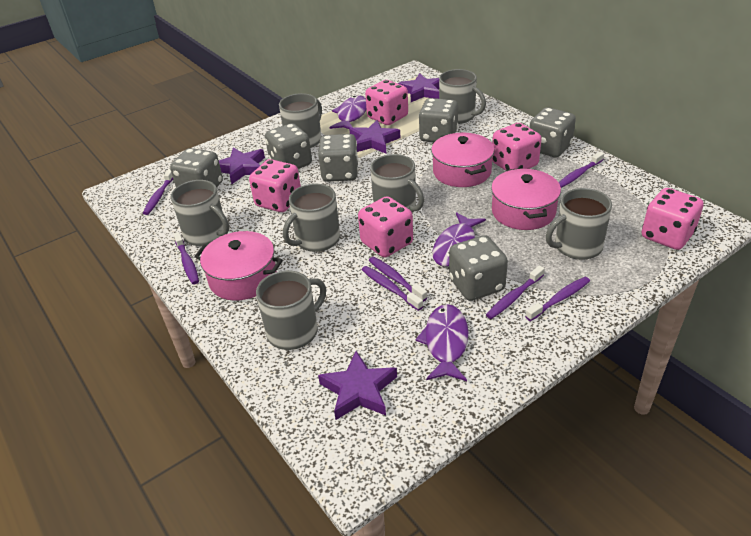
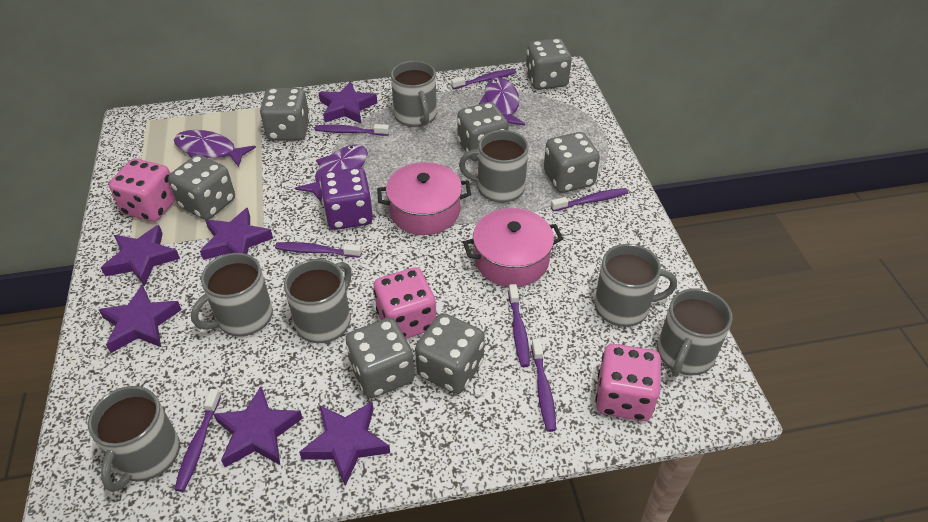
grey dice: [170,148,223,188] [265,123,312,169] [318,134,358,182] [419,98,458,142] [449,235,508,301] [529,107,576,158] = 6 -> [168,155,235,220] [260,88,310,141] [346,318,415,398] [415,313,485,394] [457,102,509,161] [526,38,572,90] [544,132,600,193] = 7
pink dice: [249,159,301,212] [358,196,413,257] [365,80,408,125] [492,123,542,171] [642,188,704,250] = 5 -> [109,159,176,222] [373,267,437,339] [595,344,662,421] = 3
pink pot: [194,231,283,300] [431,133,494,187] [491,168,561,230] = 3 -> [377,162,471,235] [463,208,563,287] = 2
purple dice: none = 0 -> [320,167,373,230] = 1
purple star: [219,147,265,184] [318,351,397,420] [349,120,401,153] [398,73,439,102] = 4 -> [99,285,182,353] [101,225,180,286] [200,208,273,260] [213,386,303,467] [299,402,390,486] [319,81,377,124] = 6

